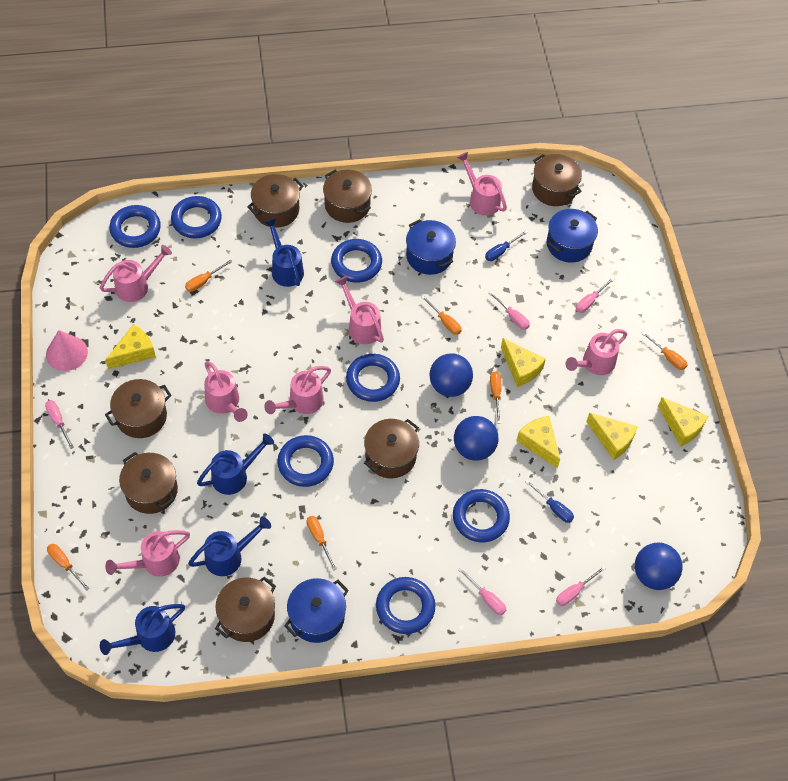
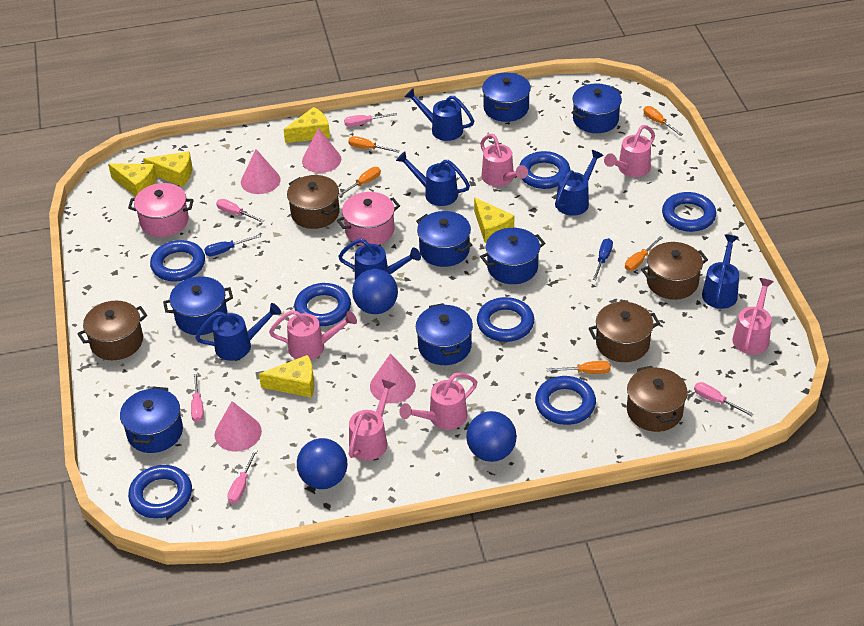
blue pot: [284,578,349,643] [406,219,456,275] [547,209,598,263] = 3 -> [120,387,183,453] [163,277,233,335] [416,211,472,267] [416,303,473,365] [480,228,545,284] [482,72,531,122] [571,83,622,133] = 7
blue watering can: [100,604,185,655] [188,516,271,576] [197,433,274,495] [264,218,304,287] = 4 -> [195,303,281,361] [338,238,421,280] [396,151,470,206] [405,88,474,141] [555,150,604,216] [702,234,739,309] = 6
brown pot: [105,379,172,438] [119,452,178,514] [215,577,276,642] [247,174,304,228] [323,170,372,223] [364,419,419,479] [532,154,582,206] = 7 -> [77,301,147,360] [287,175,339,229] [589,302,660,362] [627,366,688,432] [641,242,708,300] = 5
orange screwdriver: [47,544,90,591] [185,259,233,292] [307,516,337,571] [421,295,462,335] [490,371,501,423] [642,331,687,370] = 6 -> [338,167,381,197] [348,136,400,153] [547,361,610,374] [625,236,663,271] [644,106,683,136] = 5
pink cone: [46,330,88,371] = 1 -> [215,401,262,451] [241,149,280,194] [302,128,341,173] [370,353,416,403] = 4
pink pot: none = 0 -> [128,183,194,237] [337,192,400,246] = 2
pink watering can: [100,245,172,302] [105,530,190,577] [204,361,248,422] [264,366,331,414] [335,276,384,344] [457,152,507,216] [565,329,627,375] = 7 -> [269,310,357,360] [349,379,396,460] [399,373,477,430] [480,134,528,186] [604,125,655,177] [732,278,774,355] = 6

